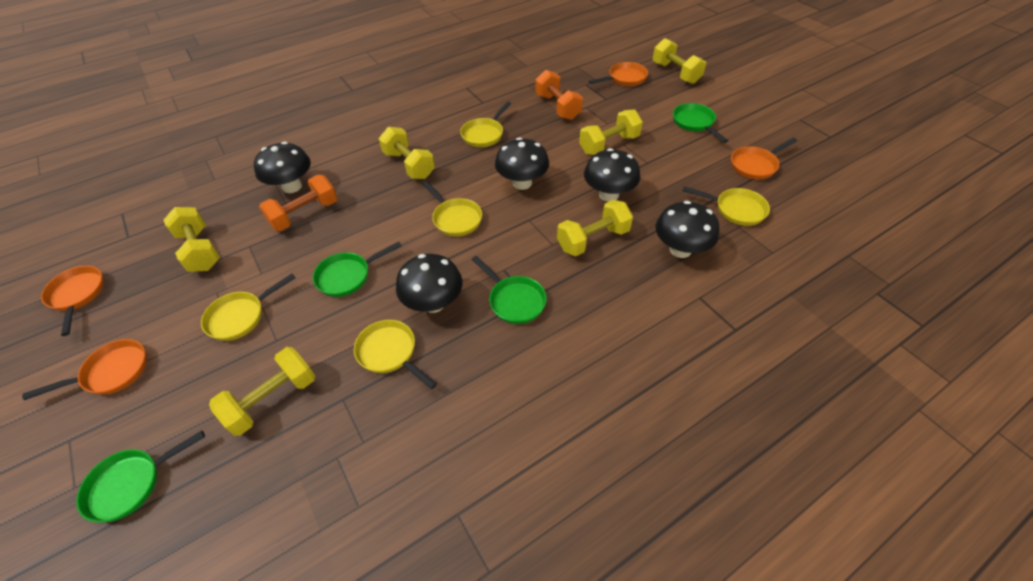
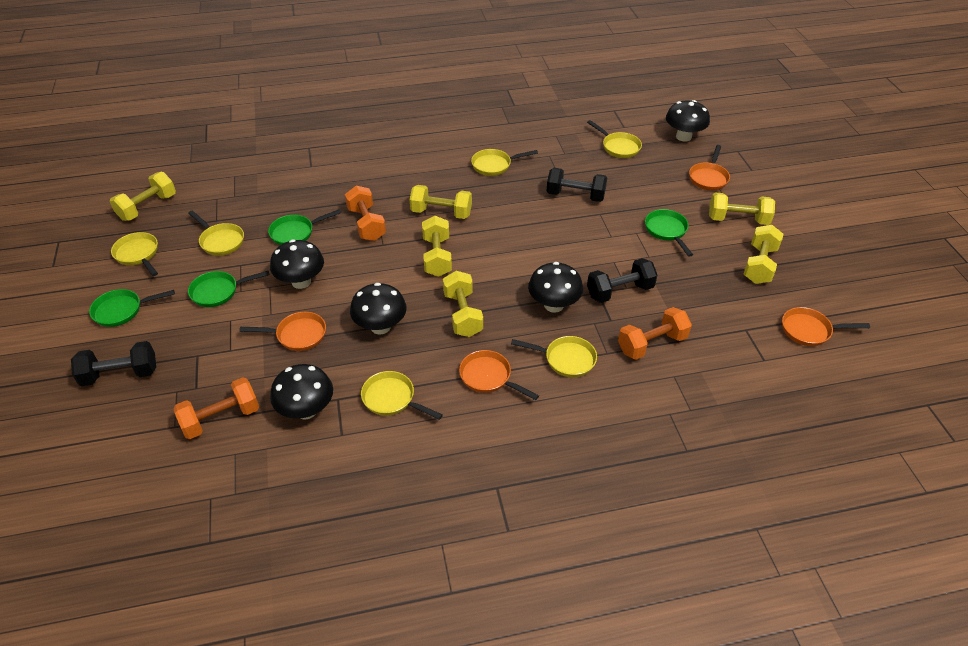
black dumbbell: none = 0 -> [71,341,156,386] [547,168,607,202] [587,258,658,303] = 3
orange dumbbell: [259,175,337,231] [535,70,583,120] = 2 -> [173,377,259,439] [345,185,386,241] [618,307,692,360] = 3
yellow pan: [201,274,296,341] [354,320,437,389] [422,181,482,236] [460,101,511,147] [682,186,770,226] = 5 -> [111,232,158,276] [188,211,244,256] [361,371,443,420] [471,149,538,176] [511,336,597,377] [587,120,642,158] = 6

